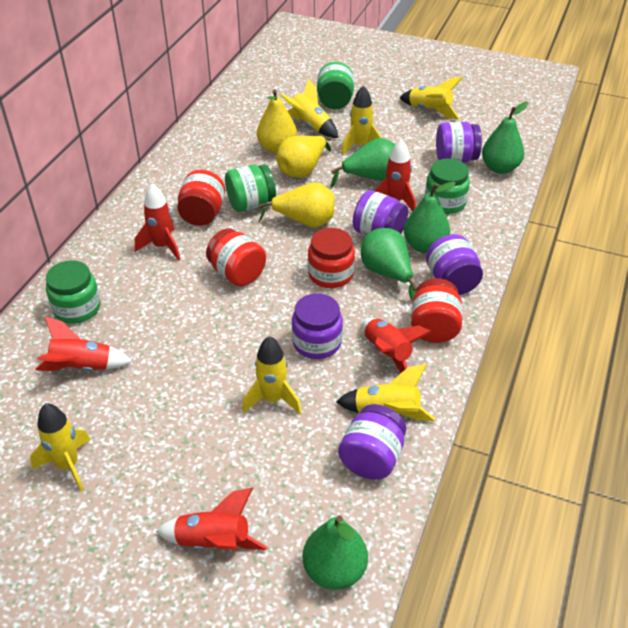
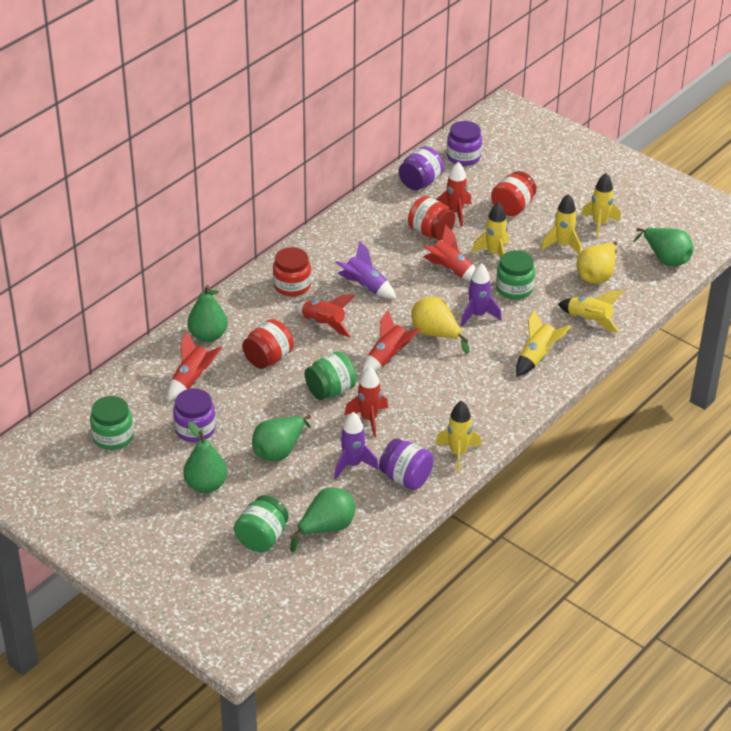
purple jar: [292,293,343,359] [338,404,406,480] [353,190,408,235] [426,234,483,295] [436,122,482,163] = 5 -> [173,388,216,442] [379,438,434,490] [398,146,444,190] [447,121,482,166] = 4
purple rocket: none = 0 -> [334,412,379,479] [336,241,396,299] [461,263,502,327] = 3
red rocket: [35,316,132,371] [135,184,181,261] [156,488,267,550] [362,318,432,373] [375,139,416,212] = 5 -> [168,331,222,401] [295,294,355,337] [344,367,388,437] [362,310,421,374] [423,224,476,281] [436,162,471,227] = 6
yellow pear: [257,89,297,153] [259,182,335,228] [277,136,332,178] = 3 -> [411,297,470,354] [576,241,617,284] = 2

